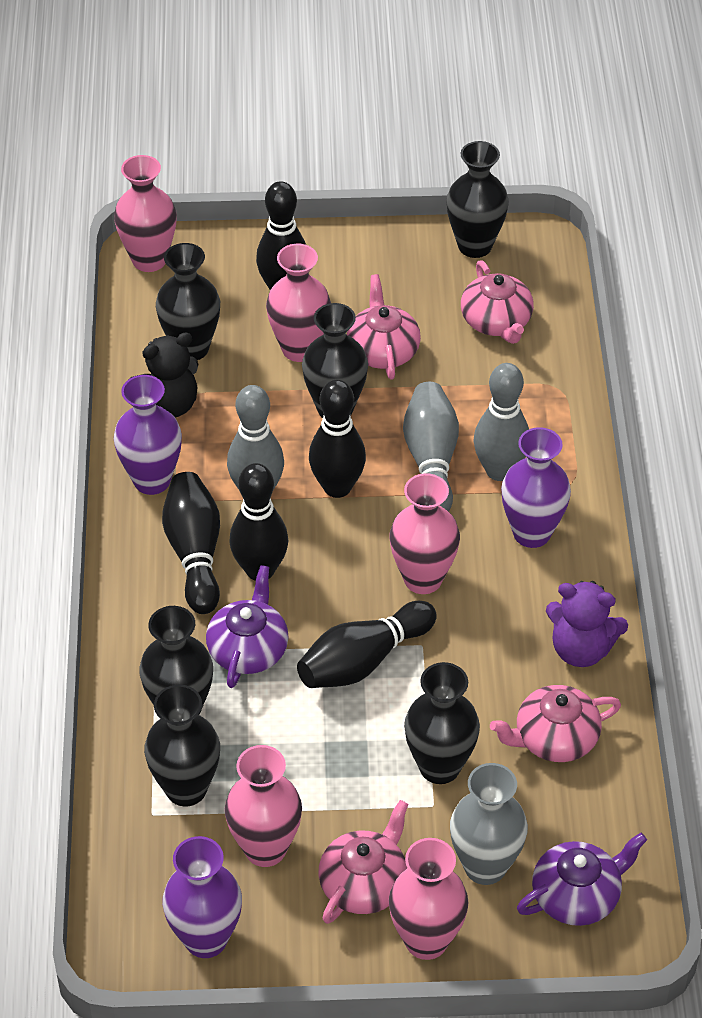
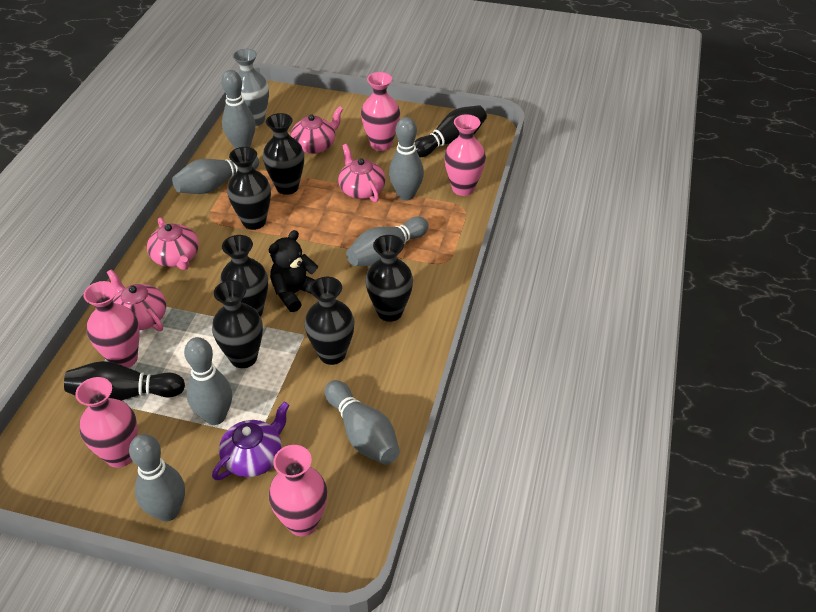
black bowling pin: [162,472,220,614] [229,463,288,581] [256,181,306,290] [297,601,436,688] [309,379,366,498] = 5 -> [64,361,185,401] [415,105,487,157] = 2
grey bowling pin: [227,385,284,491] [403,382,459,512] [474,363,529,481] = 3 -> [129,434,185,521] [172,157,259,194] [184,337,232,425] [221,70,255,149] [325,380,400,465] [346,217,429,266] [389,117,424,201] = 7
purple teapot: [206,565,289,688] [517,833,647,926] = 2 -> [212,402,289,480] = 1
purple teddy bear: [546,581,628,667] = 1 -> none = 0
purple vase: [114,375,182,495] [162,836,242,958] [501,427,571,548] = 3 -> none = 0

